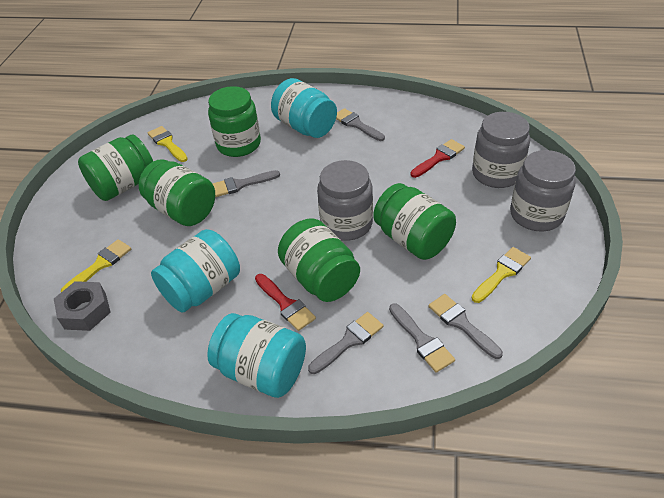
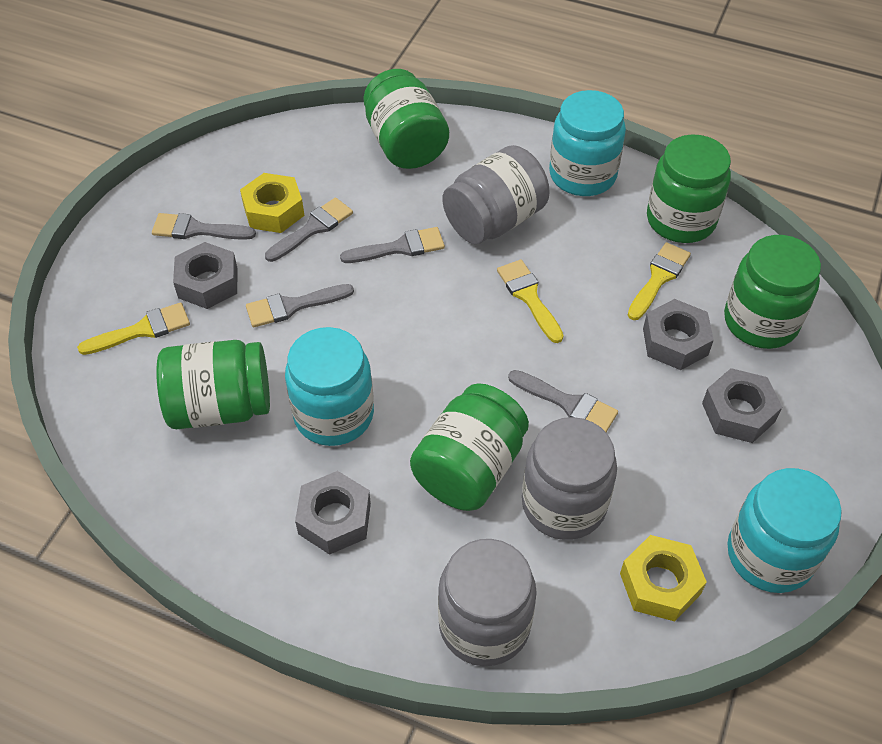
grey nut: [54,281,111,331] = 1 -> [173,242,238,309] [295,471,371,555] [643,299,714,370] [702,368,782,443] = 4
red brush: [255,274,316,331] [411,139,465,178] = 2 -> none = 0
yellow nut: none = 0 -> [240,173,305,233] [620,535,707,621] = 2

